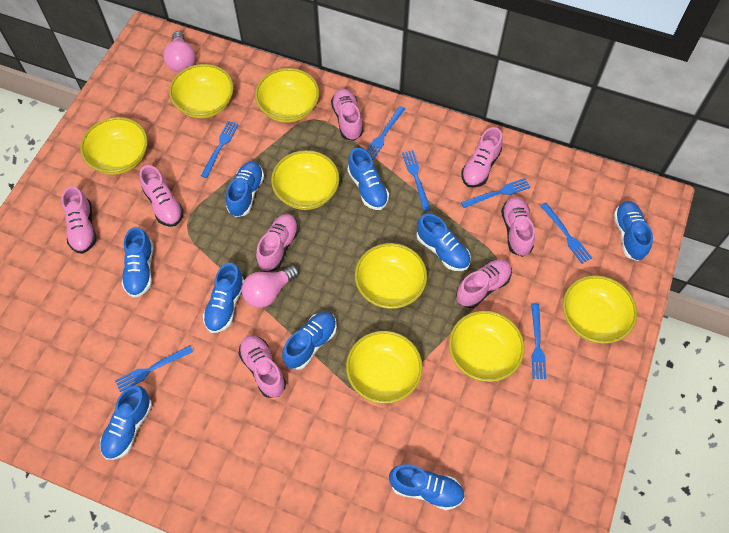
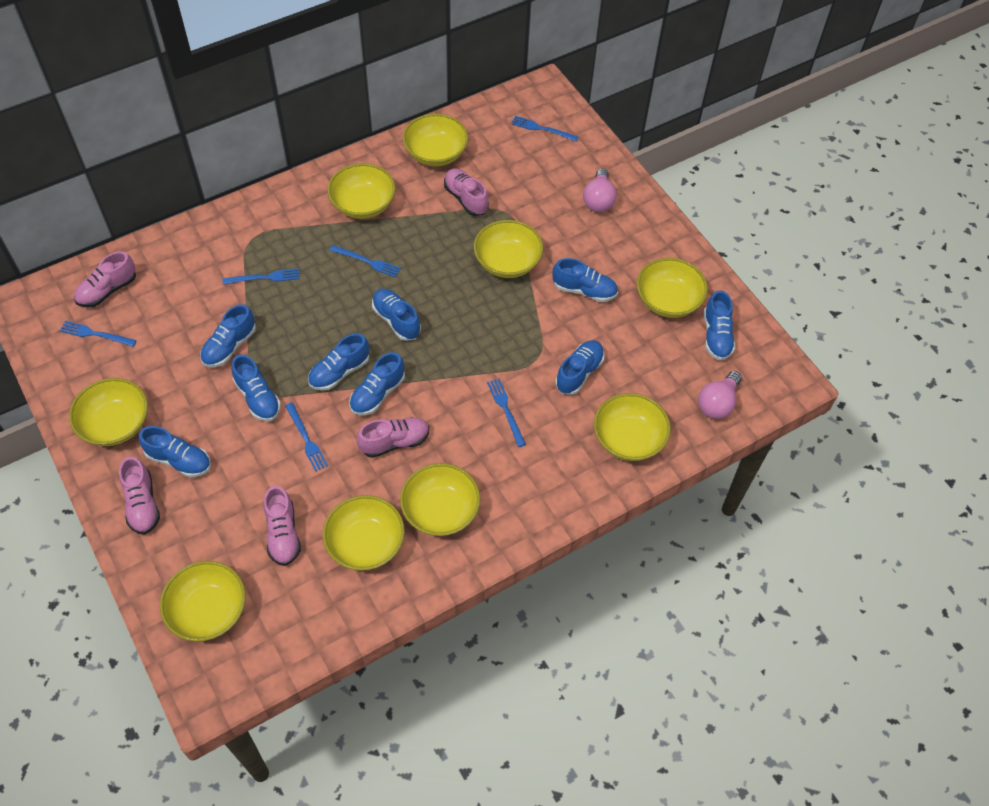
blue fork: [115,346,193,392] [201,121,239,178] [366,106,405,160] [402,150,431,211] [461,178,530,208] [531,304,547,379] [541,203,592,264] = 7 -> [60,321,137,347] [223,268,300,285] [285,403,328,472] [329,245,401,278] [487,378,526,447] [511,116,578,142] = 6
pink shoe: [61,186,97,254] [139,165,184,227] [238,335,286,398] [256,214,299,272] [331,89,363,141] [456,259,512,308] [461,127,503,188] [501,197,535,257] = 8 -> [74,251,136,307] [119,457,160,535] [264,486,301,566] [357,417,429,458] [444,168,489,216] = 5
yellow bowl: [80,117,148,175] [169,64,234,118] [255,68,319,123] [271,150,339,210] [346,331,423,404] [355,243,427,309] [449,311,525,382] [563,275,637,344] = 8 -> [69,378,148,446] [160,561,246,642] [323,495,405,571] [327,163,396,219] [400,463,480,536] [403,113,468,167] [474,220,543,278] [594,393,671,461] [637,258,708,318] = 9

